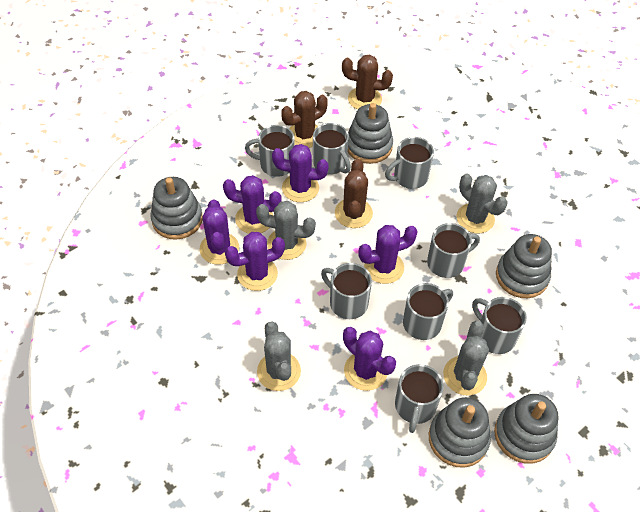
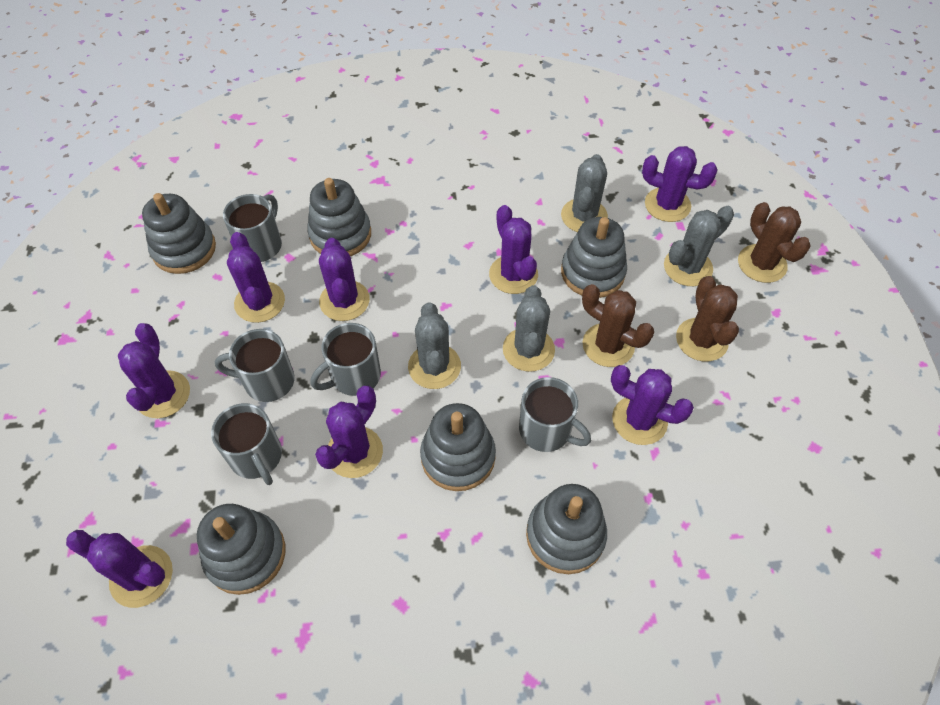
grey mug: [245,125,294,177] [313,123,351,175] [321,263,372,319] [385,137,434,189] [395,364,444,433] [403,283,453,340] [427,223,480,278] [472,297,527,354] = 8 -> [211,403,282,485] [215,329,295,402] [223,194,282,262] [311,323,381,396] [519,377,591,452] = 5
grey stacking toy: [150,177,203,240] [348,103,393,164] [429,397,491,468] [494,394,558,464] [496,234,552,298] = 5 -> [142,193,216,274] [197,504,285,595] [307,178,371,256] [420,403,496,491] [526,484,607,574] [561,217,627,298] = 6
purple cactus: [200,199,239,265] [223,175,282,234] [225,232,285,291] [272,144,329,202] [343,327,396,391] [358,225,418,284] = 6 -> [66,530,173,608] [118,323,190,418] [227,232,285,323] [315,386,383,478] [319,238,370,321] [489,205,538,294] [611,365,694,445] [642,146,717,222] = 8

